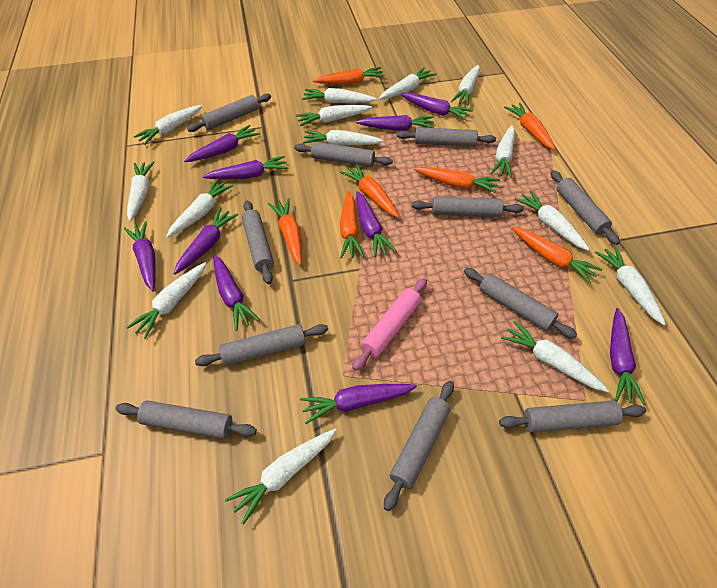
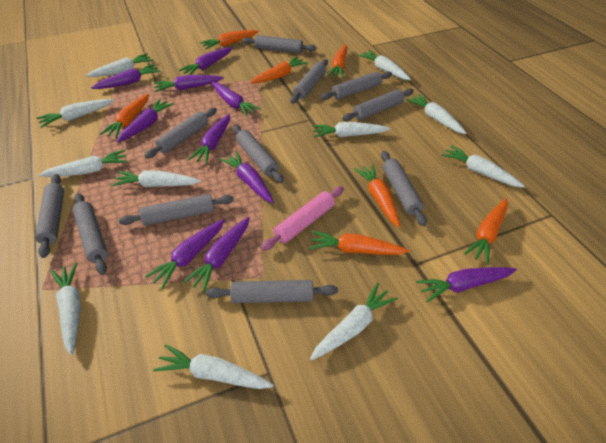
white carrot: [126,262,206,339] [127,161,154,222] [134,105,203,145] [166,179,233,238] [225,429,337,524] [296,105,372,126] [302,88,377,103] [303,130,384,145] [379,67,437,100] [451,65,480,106] [490,125,515,178] [501,321,610,392] [515,191,590,251] [595,246,666,325] = 14 -> [37,99,115,128] [38,150,128,177] [51,262,81,355] [86,54,153,77] [112,170,201,187] [153,344,274,389] [310,283,398,361] [312,122,390,138] [358,50,411,80] [406,94,466,134] [442,145,525,188] = 11

